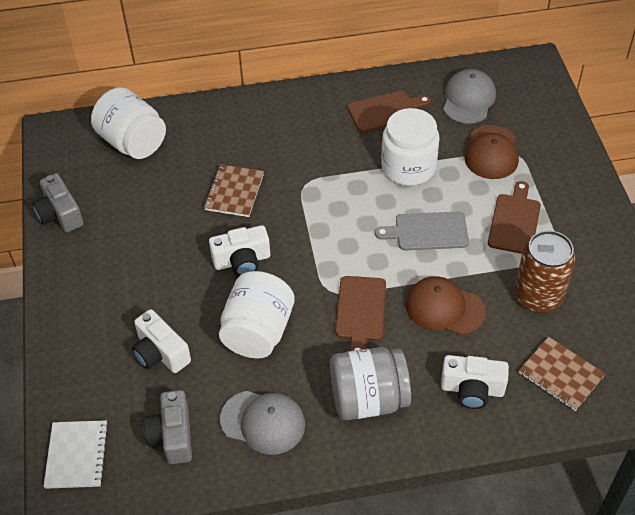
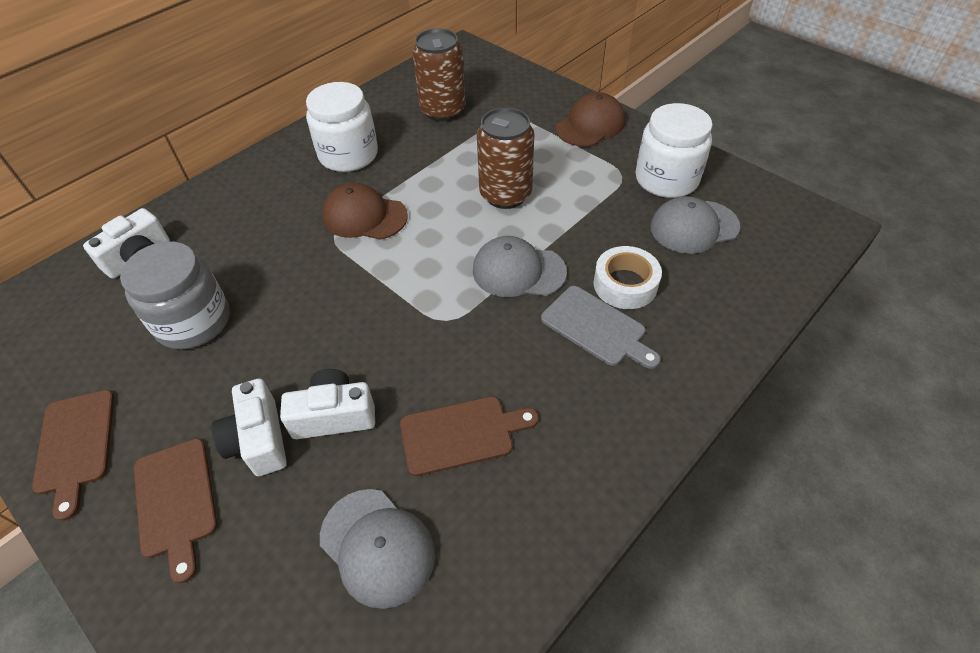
brown can: [514,230,576,313] = 1 -> [413,28,466,122] [477,107,534,209] = 2
brown notebook: [204,164,264,217] [519,337,605,411] = 2 -> none = 0
grey camera: [32,173,84,232] [143,390,192,464] = 2 -> none = 0
grey cap: [220,391,305,455] [443,69,496,124] = 2 -> [320,489,435,609] [473,236,567,297] [650,196,740,254] = 3
white jar: [91,87,166,159] [219,271,295,359] [381,108,440,186] = 3 -> [306,82,378,172] [636,103,713,198] = 2
white notebook: [43,420,109,489] = 1 -> none = 0
white tape: none = 0 -> [594,246,662,309] = 1

